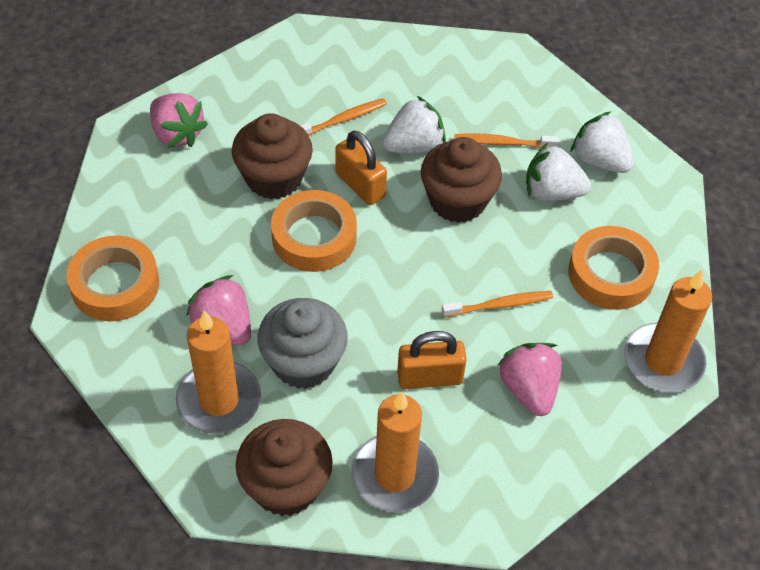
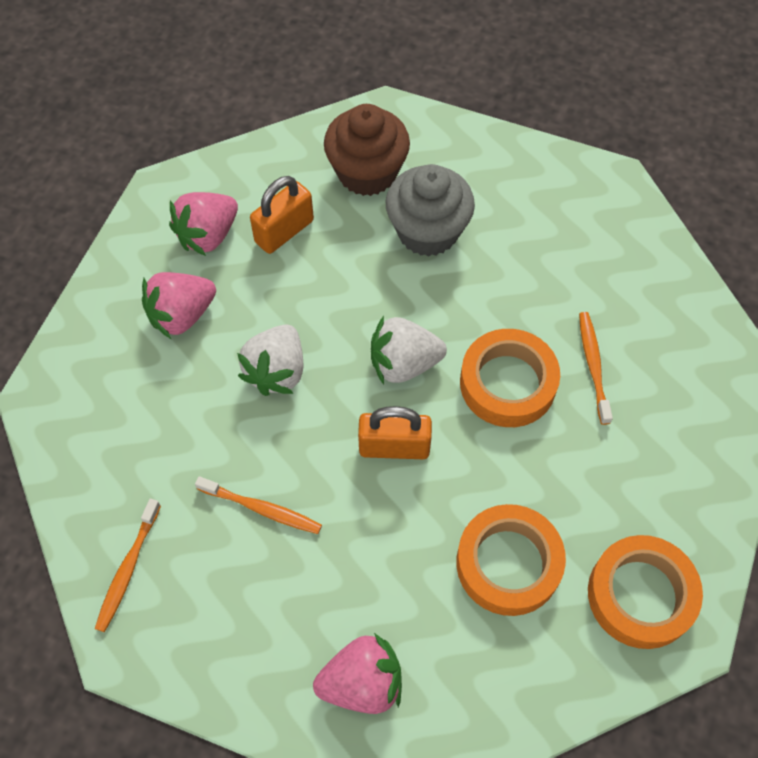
brown cupcake: [232,113,313,199] [235,419,333,516] [421,137,502,223] = 3 -> [324,104,410,196] = 1
orange candle: [176,311,261,434] [351,391,439,512] [624,270,712,393] = 3 -> none = 0
white strawberry: [382,96,446,153] [526,143,591,201] [571,111,634,173] = 3 -> [237,324,303,396] [371,316,447,385] = 2

